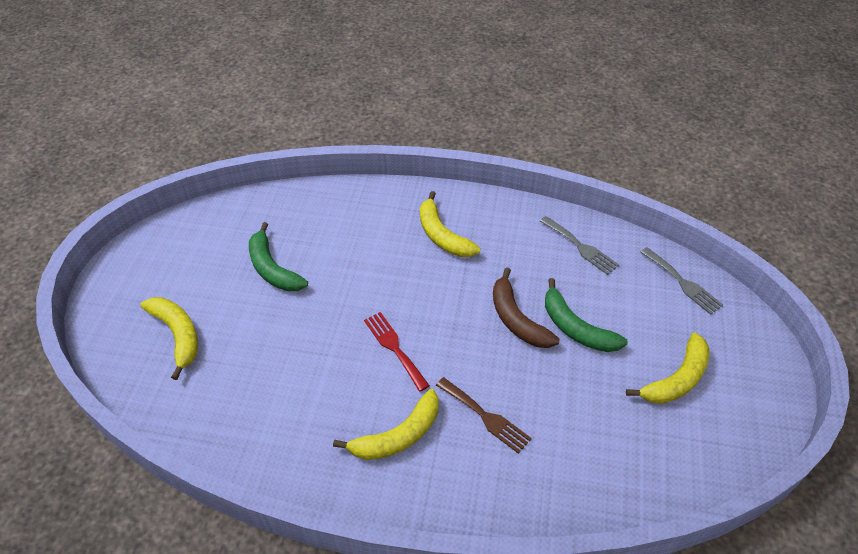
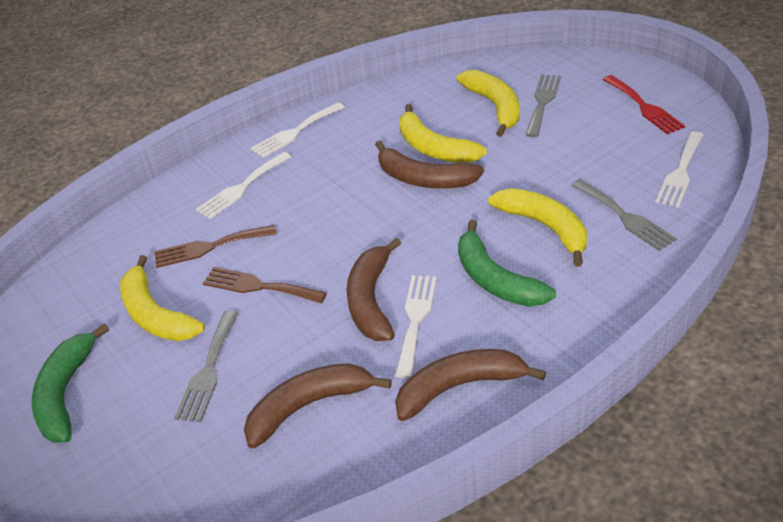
brown banana: [493,267,560,348] = 1 -> [244,363,392,448] [346,238,401,341] [375,141,484,189] [395,349,546,421] = 4
brown fork: [436,377,532,454] = 1 -> [154,225,277,268] [203,267,327,303] = 2
grey fork: [540,216,619,275] [640,247,723,315] = 2 -> [174,310,239,422] [526,74,561,137] [571,179,677,251] = 3
white fork: none = 0 -> [196,152,291,219] [251,102,345,158] [395,275,437,378] [655,131,703,208] = 4

